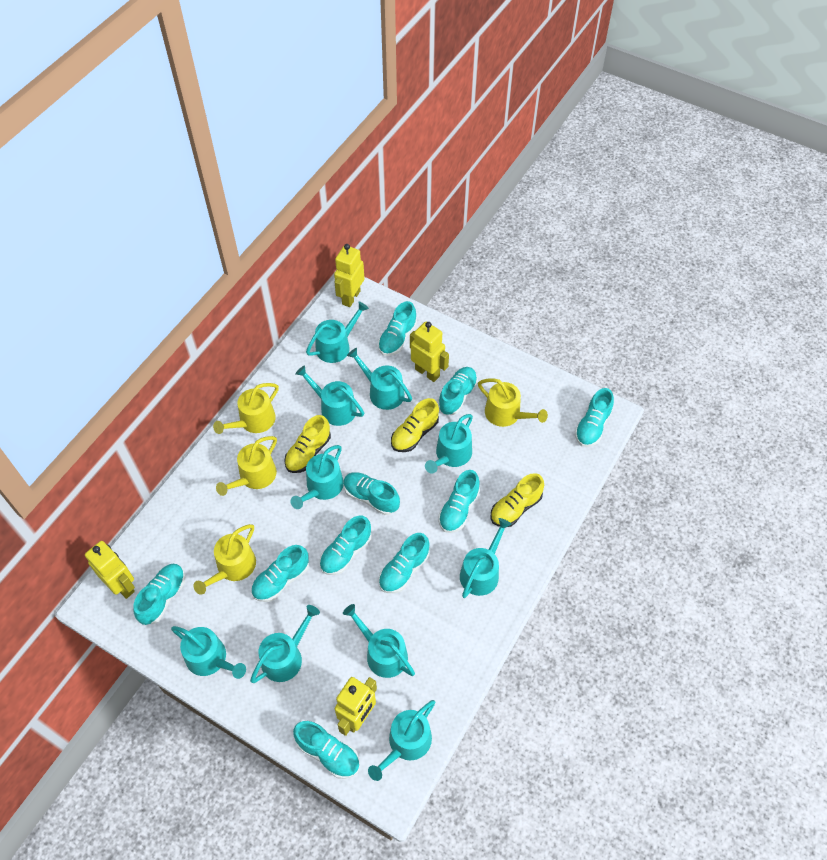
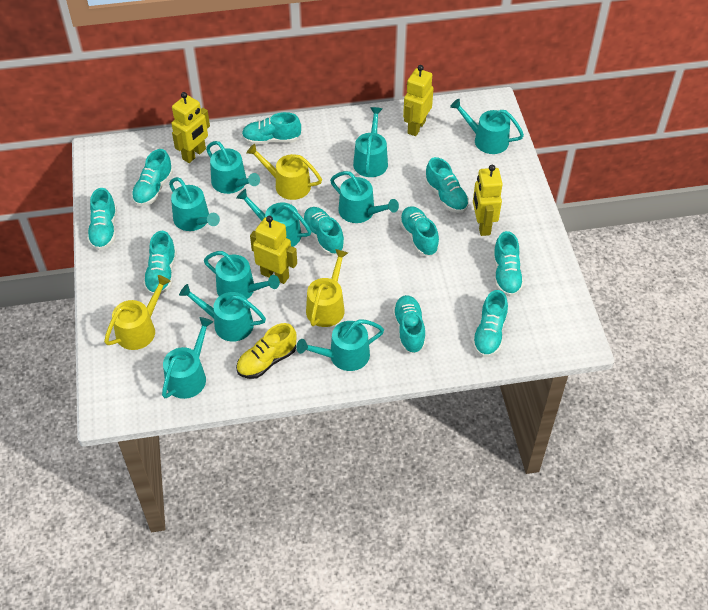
yellow shoe: [284,415,331,473] [391,398,439,452] [490,473,544,527] = 3 -> [236,323,296,379] = 1
yellow watering can: [193,524,256,595] [213,383,279,434] [216,436,277,496] [478,378,548,427] = 4 -> [104,275,171,350] [246,144,322,200] [306,249,348,327] = 3

